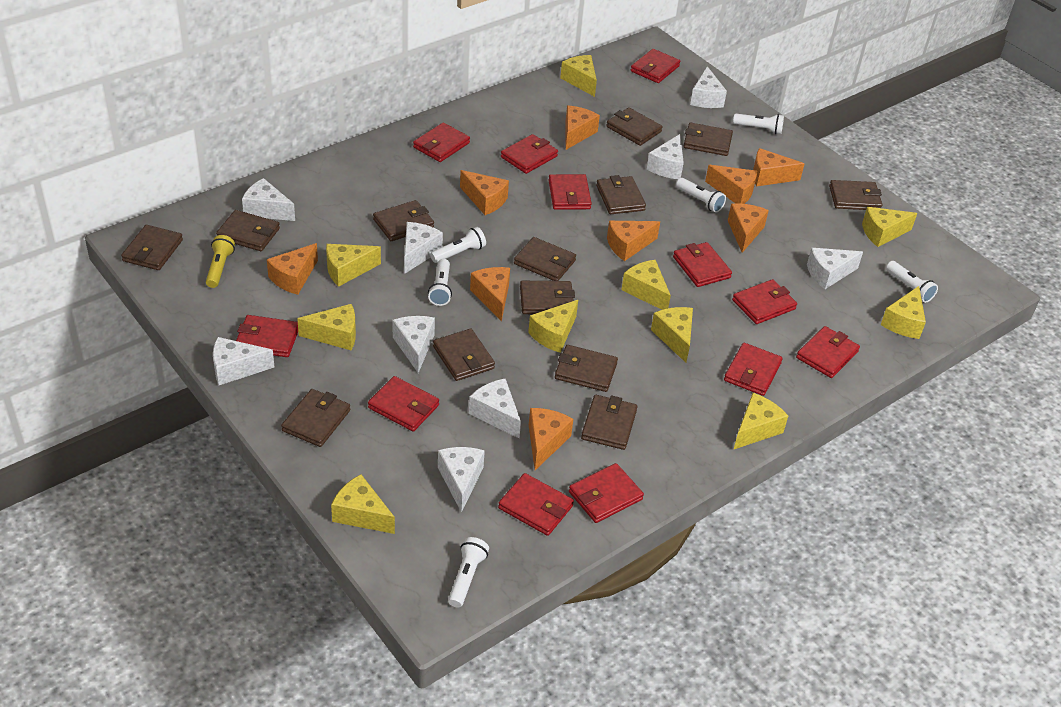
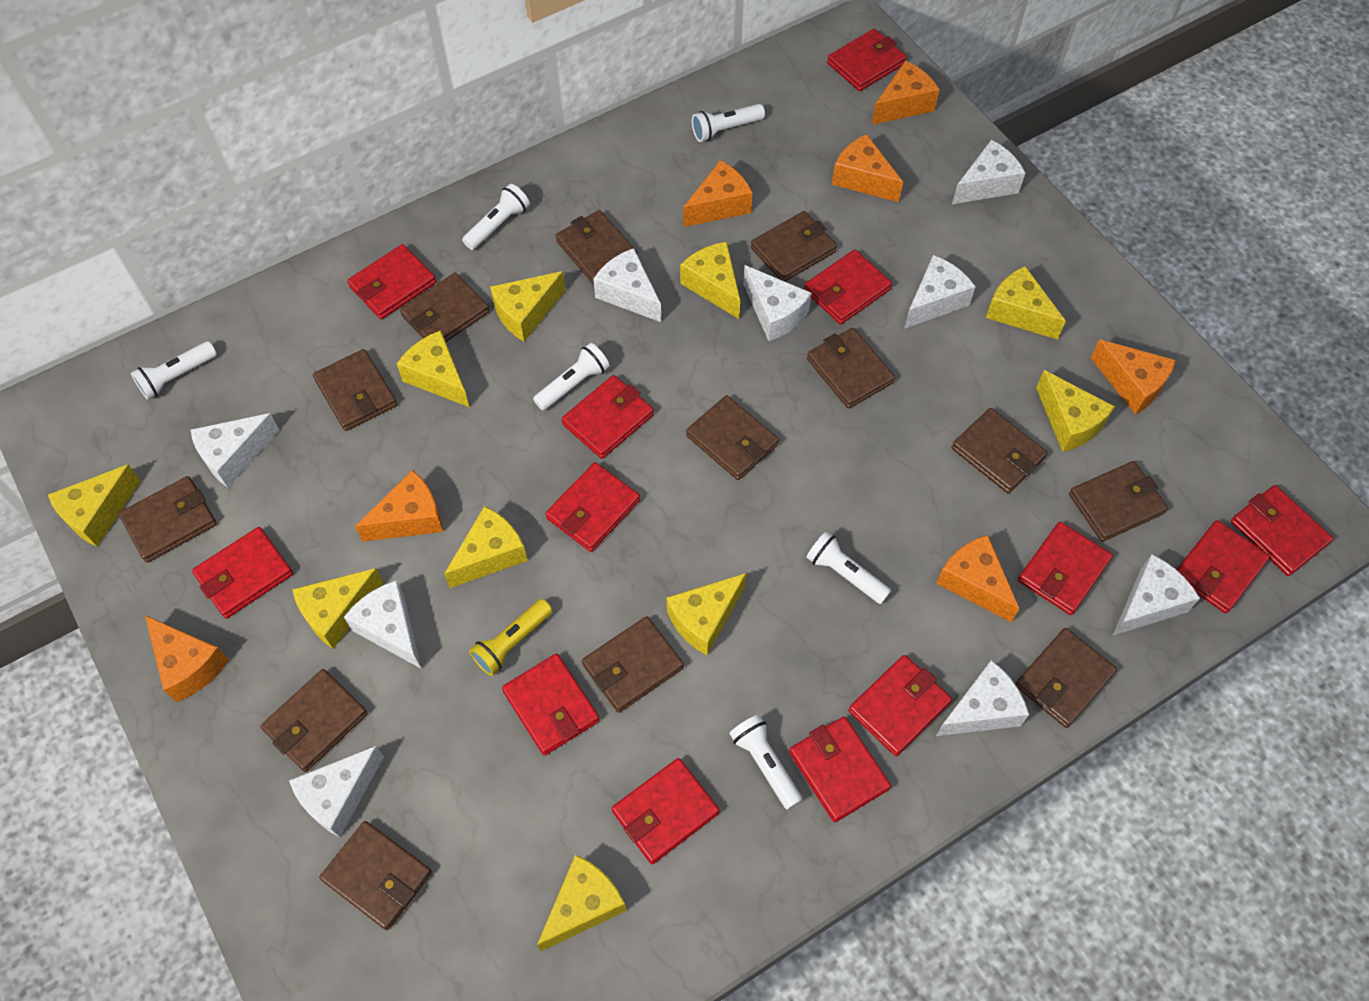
orange cheese: [267,243,318,295] [460,170,509,215] [470,267,510,321] [529,408,573,470] [565,106,600,150] [607,221,660,261] [705,165,757,204] [728,203,769,253] [753,148,804,186] = 9 -> [145,615,229,702] [355,470,443,542] [683,160,752,227] [832,134,903,202] [872,60,939,125] [936,535,1020,622] [1090,339,1176,414] = 7
red wallet: [236,315,298,357] [368,376,439,432] [413,123,470,162] [498,473,574,536] [501,134,558,174] [548,174,592,210] [569,463,644,523] [631,49,680,83] [673,242,732,287] [724,343,783,396] [732,279,797,324] [796,326,860,378] = 12 -> [192,527,293,618] [347,244,436,319] [502,654,600,756] [545,462,640,552] [561,375,654,459] [612,758,719,864] [789,717,891,822] [804,250,892,324] [827,29,907,91] [849,655,952,756] [1018,522,1113,615] [1176,520,1270,613] [1231,485,1333,576] = 13

